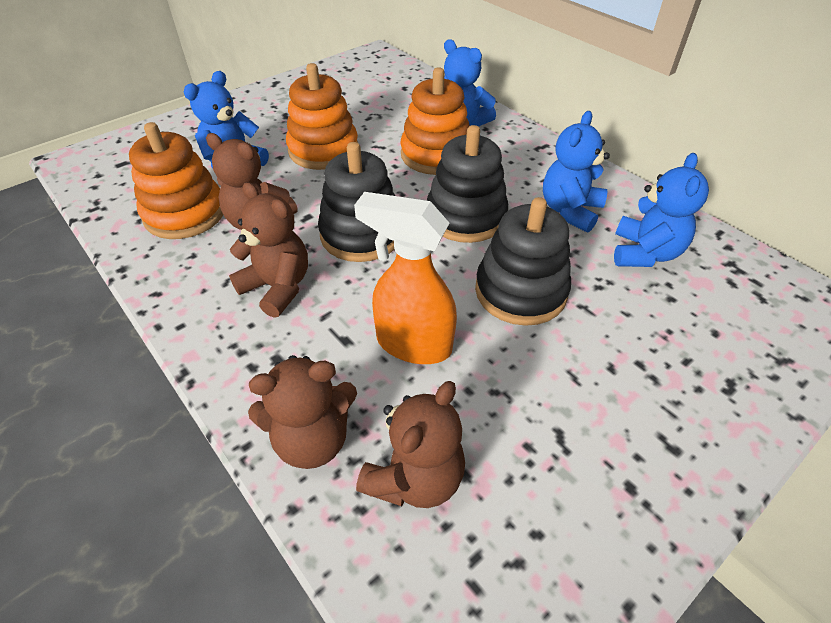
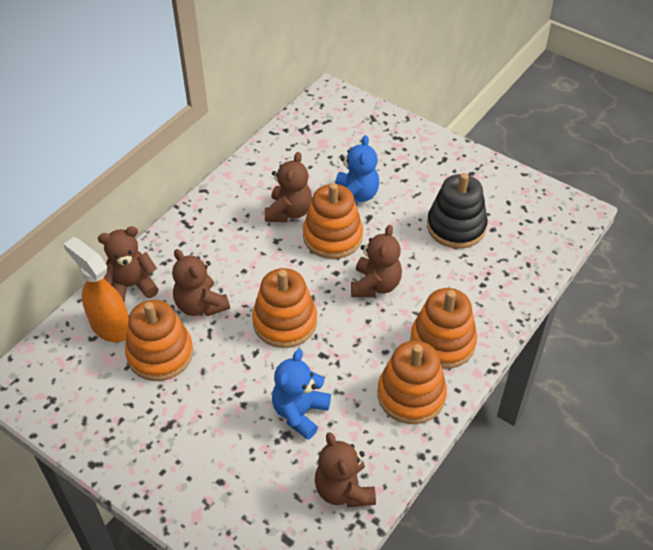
black stacking toy: [318,142,395,262] [427,125,508,243] [475,197,571,326] = 3 -> [427,173,488,249] = 1
blue teddy bear: [184,71,269,168] [444,39,496,127] [543,111,610,233] [614,153,709,267] = 4 -> [272,349,331,440] [335,135,379,206] = 2
brown teddy bear: [206,133,298,230] [229,182,308,318] [248,355,357,469] [356,381,465,508] = 4 -> [98,226,159,302] [172,249,230,316] [265,152,312,222] [315,432,376,508] [351,225,402,297] = 5
orange stacking toy: [129,122,223,239] [286,63,358,170] [401,67,470,175] = 3 -> [125,300,193,381] [252,268,317,348] [303,183,363,259] [378,341,447,424] [410,288,477,369] = 5

